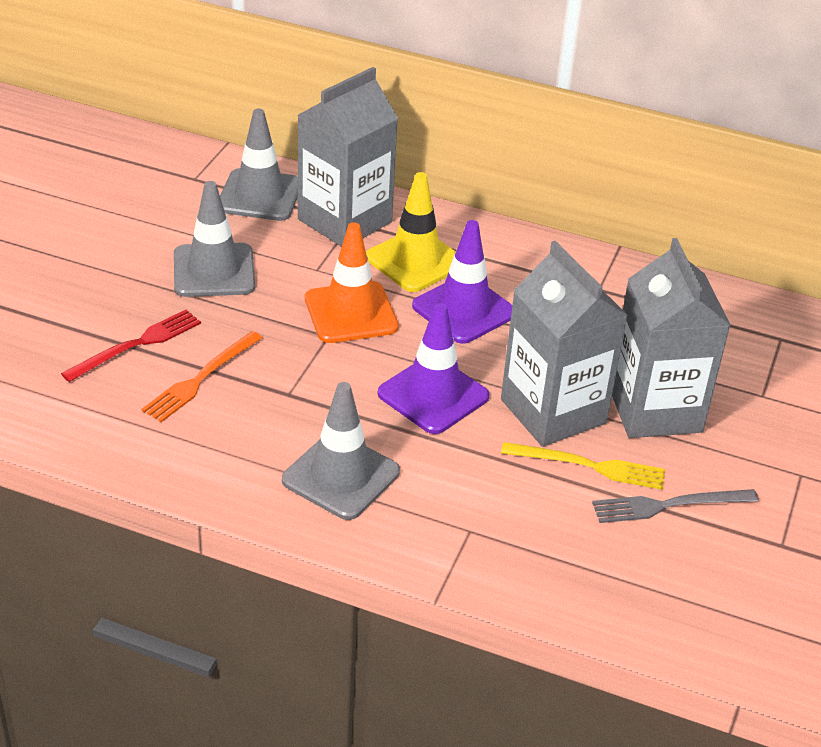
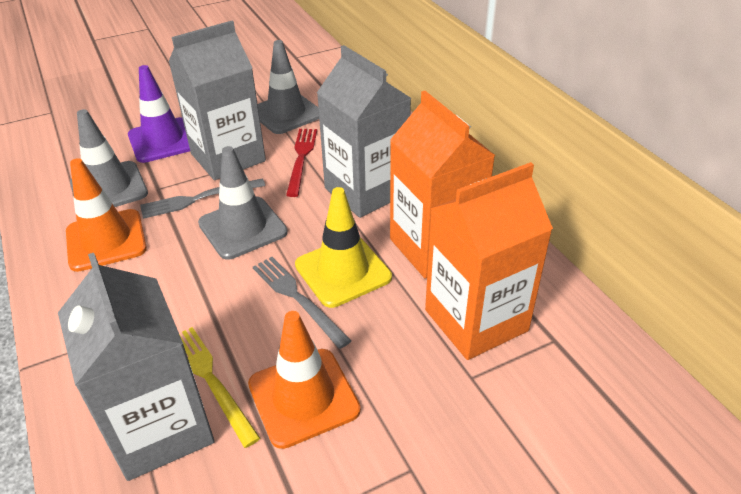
grey fork: [592,489,759,523] = 1 -> [140,178,265,219] [253,257,352,349] = 2
orange carton: none = 0 -> [390,91,496,279] [425,162,553,360] = 2
orange fork: [142,331,262,422] = 1 -> none = 0
orange traffic cone: [305,222,399,343] = 1 -> [66,158,147,272] [248,311,361,449] = 2
purple traffic cone: [378,303,489,434] [412,220,512,344] = 2 -> [128,65,190,163] = 1

